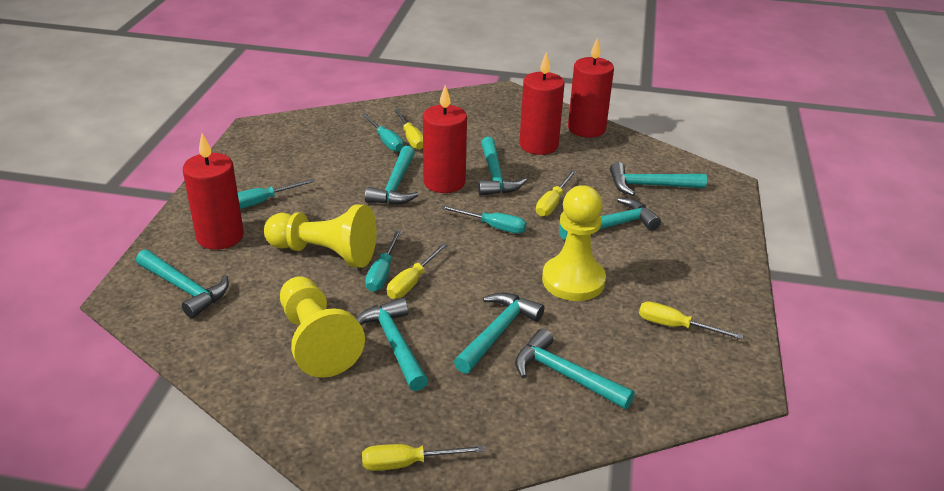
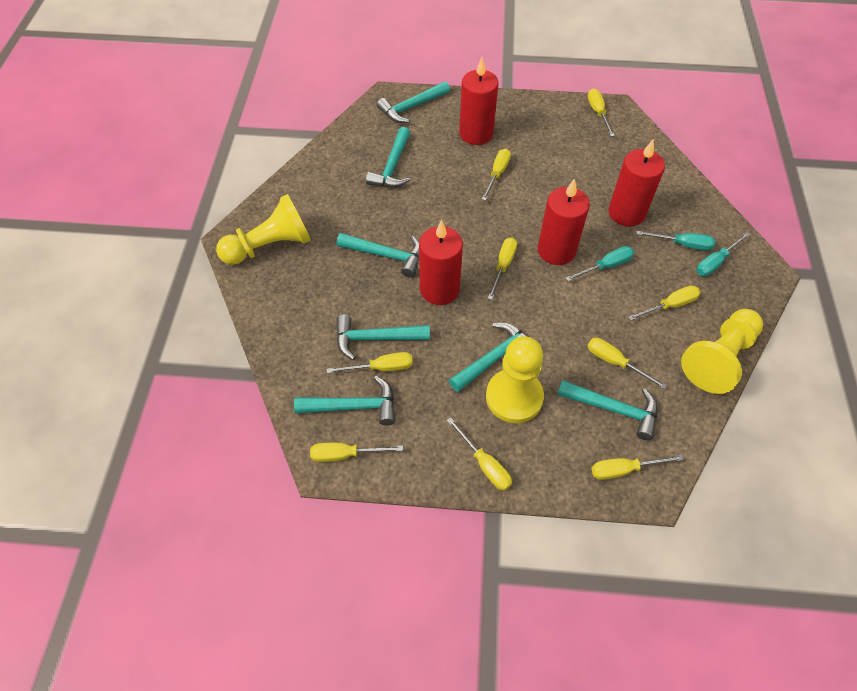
turquoise hammer: [136,249,229,318] [356,298,428,391] [365,146,419,205] [454,293,544,374] [478,137,527,196] [515,329,635,409] [559,198,661,240] [610,162,707,196] = 8 -> [294,376,395,425] [336,315,430,360] [337,233,419,277] [366,127,410,188] [377,81,450,123] [449,323,528,392] [557,380,658,441] = 7
turquoise screwdriver: [238,179,314,209] [362,113,404,152] [365,230,402,292] [441,205,526,234] = 4 -> [565,246,634,281] [636,231,715,250] [697,232,751,276] = 3
yellow screwdriver: [362,444,485,471] [387,243,447,299] [394,109,423,150] [536,170,576,217] [639,301,743,339] = 5 -> [310,443,403,462] [327,352,413,373] [447,417,512,491] [482,149,511,201] [488,237,517,300] [588,89,615,136] [588,338,667,389] [592,455,684,480] [628,285,700,321] = 9

